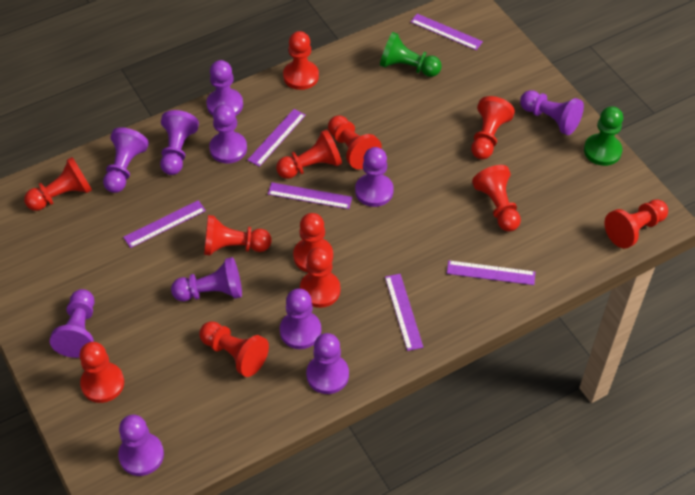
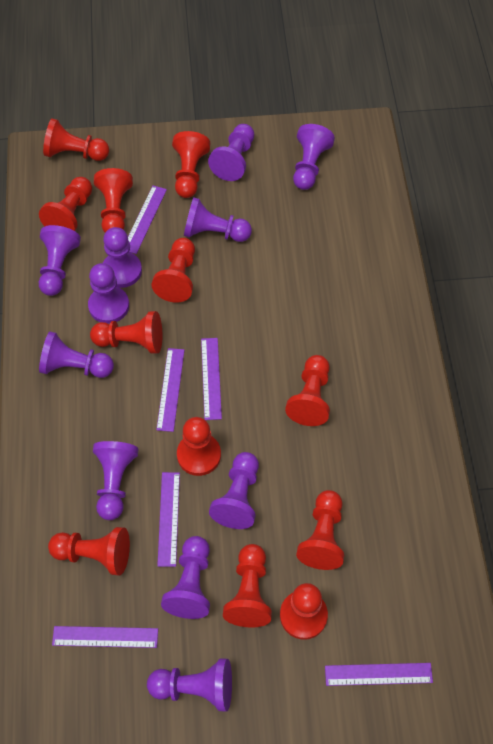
green pawn: [380,32,442,77] [584,106,623,166] = 2 -> none = 0

